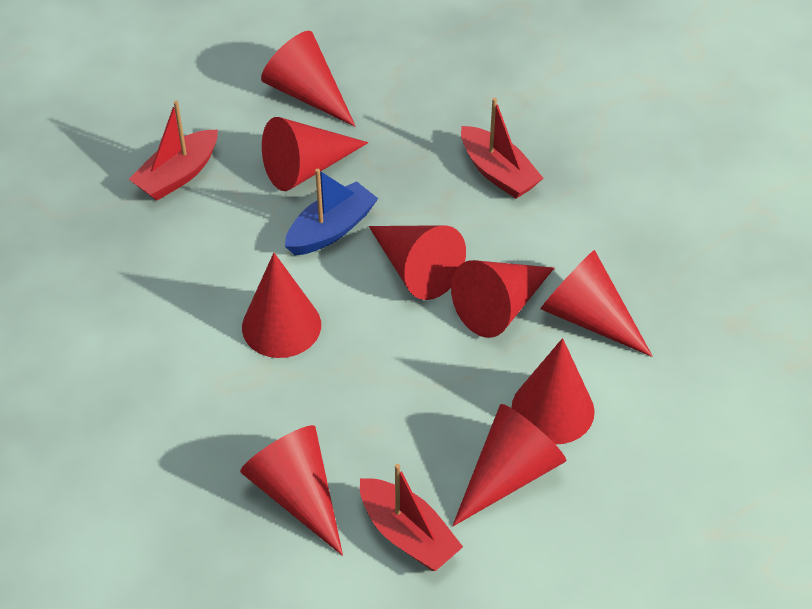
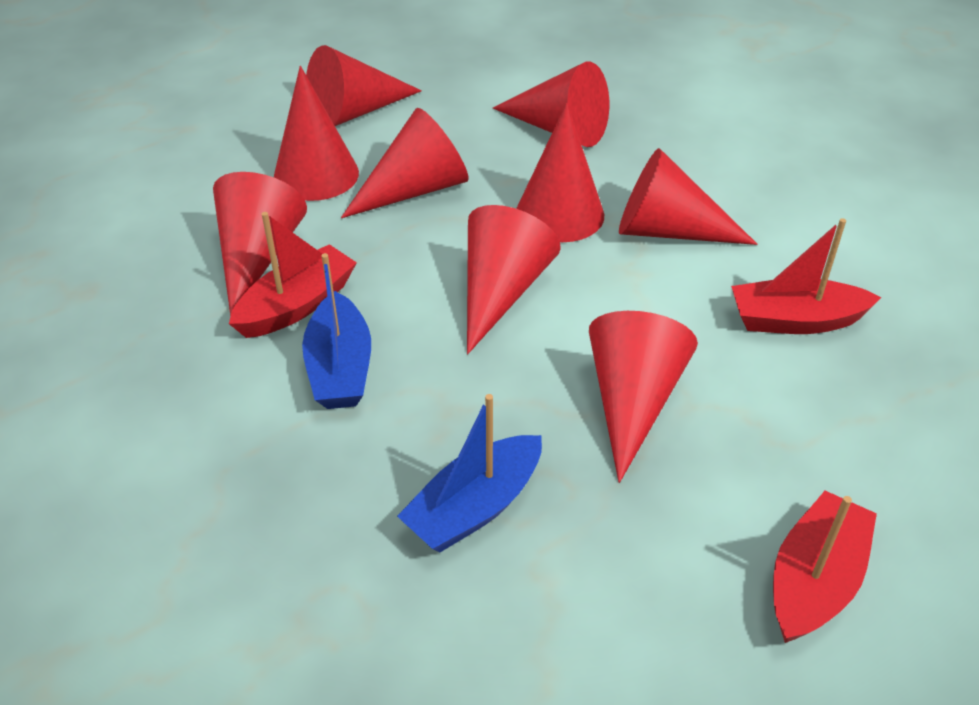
blue boat: [285,169,378,255] = 1 -> [302,253,371,409] [397,394,542,552] = 2

